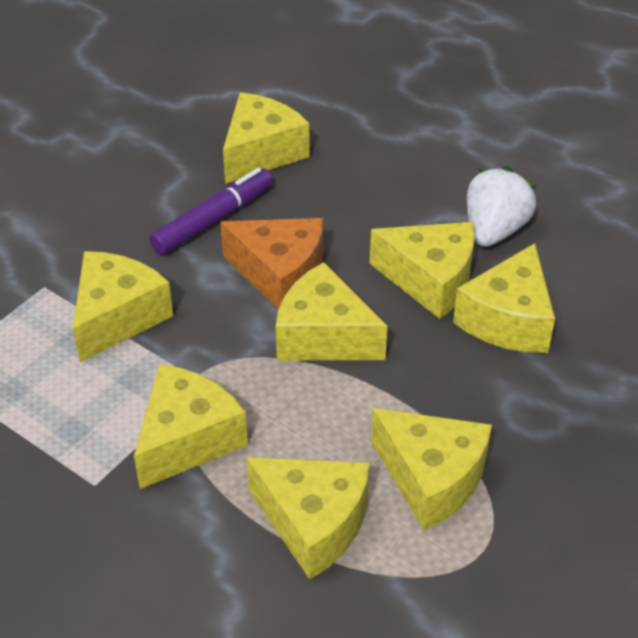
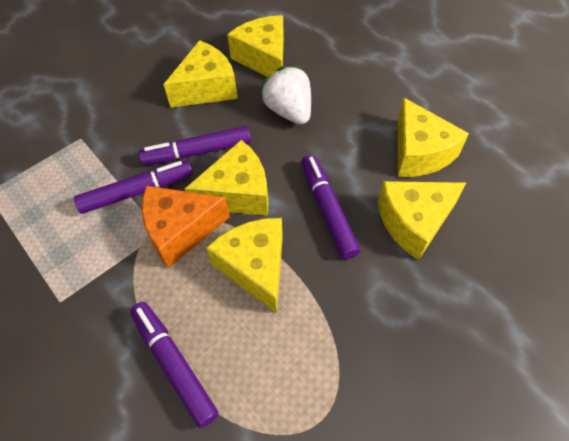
purple marker: [149,168,273,255] = 1 -> [74,160,193,214] [130,302,219,428] [138,126,251,165] [301,155,360,259] = 4
yellow cheese: [73,251,173,362] [134,364,248,489] [223,92,310,184] [246,457,370,579] [276,262,387,361] [370,222,475,319] [371,408,492,530] [453,243,555,353] = 8 -> [163,40,238,108] [185,140,269,216] [206,218,283,313] [227,15,284,77] [378,181,466,260] [397,97,469,177] = 6

